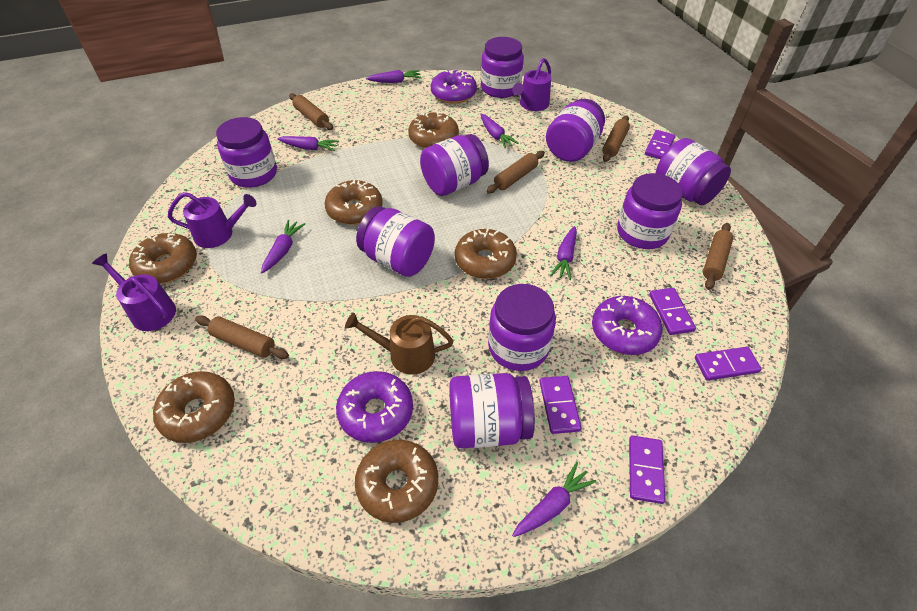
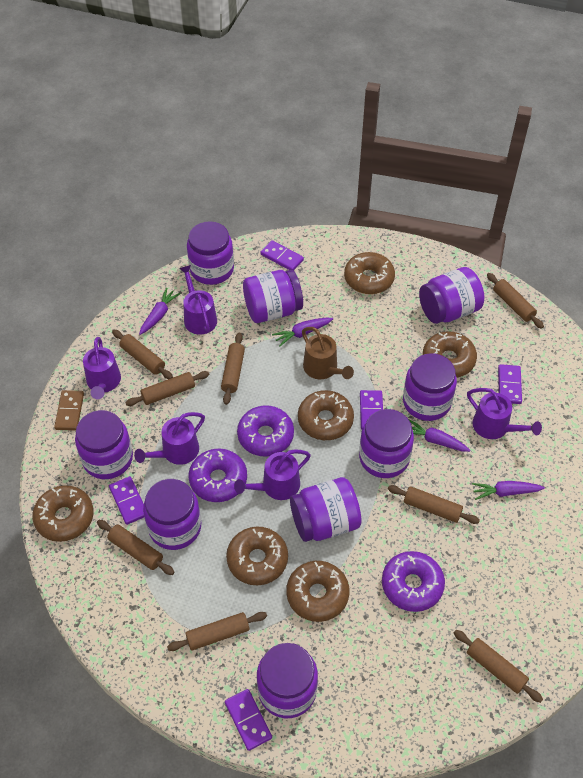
brown domino: none = 0 -> [54,390,84,431] = 1
brown rolling pin: [195,316,289,359] [289,93,333,130] [486,151,545,194] [602,115,630,162] [703,223,733,290] = 5 -> [97,520,174,575] [112,330,173,379] [125,371,209,406] [167,612,267,651] [221,333,245,405] [388,485,480,524] [454,630,543,703] [487,273,544,329] = 8
purple carrot: [261,220,305,273] [277,136,339,151] [366,70,422,83] [480,114,519,148] [512,462,596,537] [550,226,577,280] = 6 -> [139,288,181,335] [272,318,333,347] [408,419,471,452] [472,481,545,500] = 4
purple watering can: [92,254,176,331] [168,192,257,248] [512,58,551,111] = 3 -> [83,337,121,399] [134,412,205,465] [179,265,217,335] [234,449,311,500] [467,388,542,439] = 5

